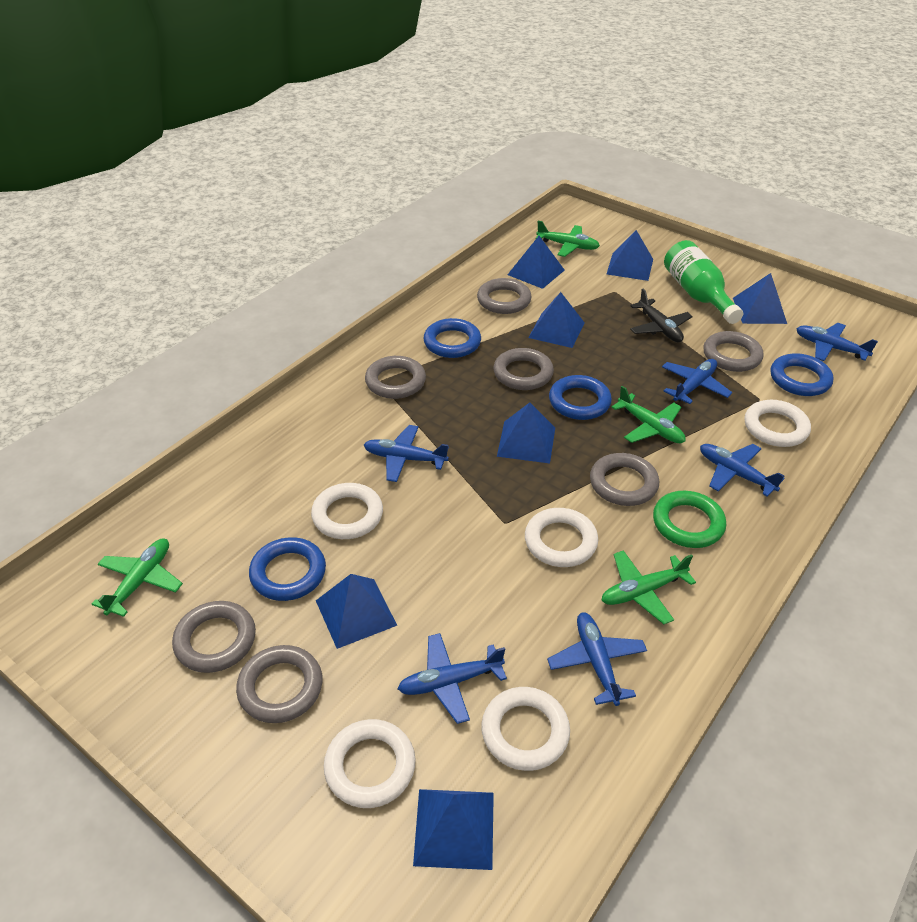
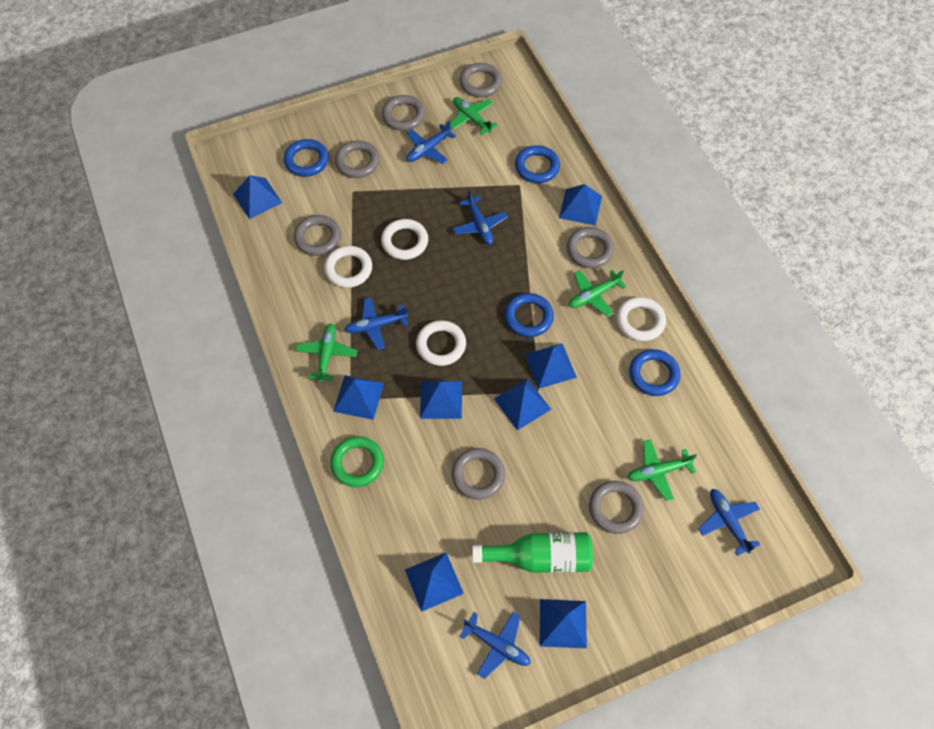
black plane: [630,289,693,342] = 1 -> none = 0
blue plane: [364,425,449,482] [398,633,507,724] [547,612,647,706] [662,359,732,404] [700,444,785,497] [796,323,878,361] = 6 -> [345,297,408,350] [407,121,456,164] [453,190,508,245] [459,612,531,679] [698,489,760,556] = 5
blue pyramid: [316,574,398,649] [413,789,494,870] [497,403,555,463] [507,236,564,289] [528,292,585,348] [607,230,653,281] [733,273,787,324] = 7 -> [233,175,282,219] [333,375,384,420] [405,553,464,612] [420,381,462,419] [494,378,551,430] [525,343,577,389] [540,599,587,648] [559,184,602,226] = 8
white ring: [311,483,383,539] [324,719,416,808] [481,687,570,771] [525,508,598,567] [745,400,811,447] = 5 -> [324,246,372,288] [381,219,428,260] [416,320,466,366] [617,297,666,341] = 4

